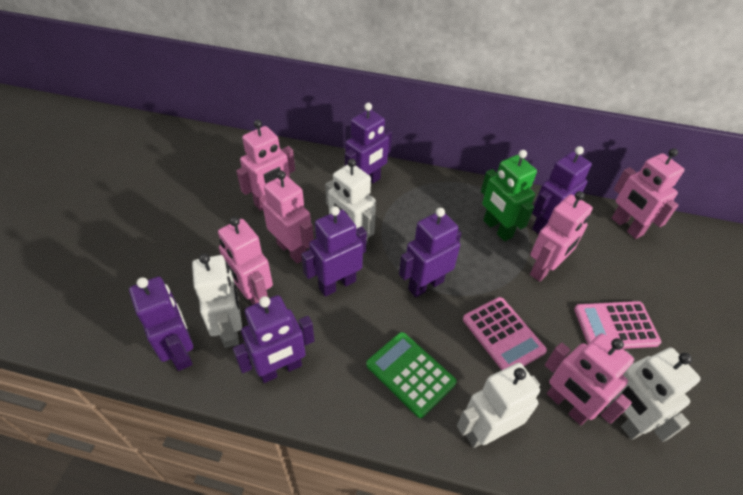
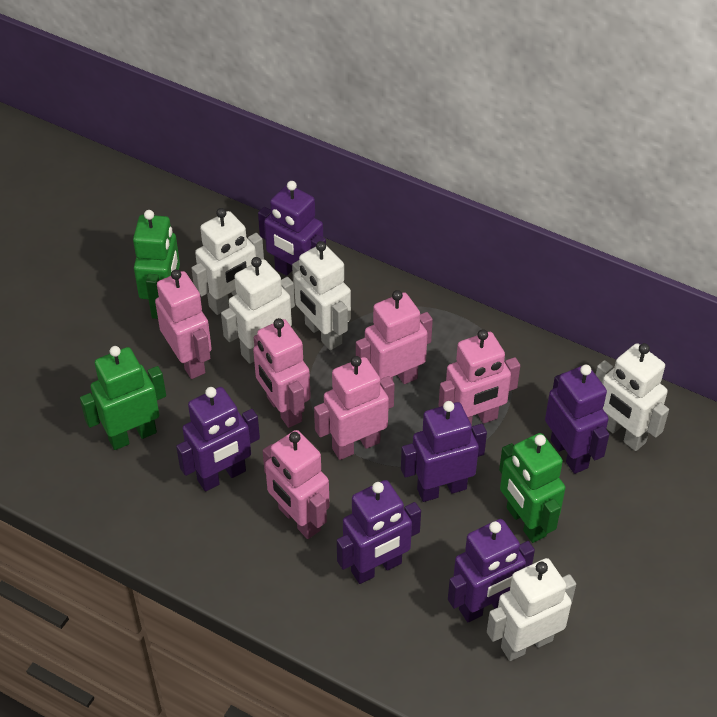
green calculator: [366,332,456,418] = 1 -> none = 0
green robot: [481,150,537,241] = 1 -> [80,346,166,450] [133,210,180,319] [499,433,565,543] = 3
pink calculator: [463,297,547,370] [574,301,661,349] = 2 -> none = 0
white robot: [192,254,242,348] [325,158,376,246] [457,363,540,448] [606,347,701,442] = 4 -> [191,208,264,315] [221,257,295,364] [292,241,351,350] [487,558,576,661] [595,343,669,451] = 5

